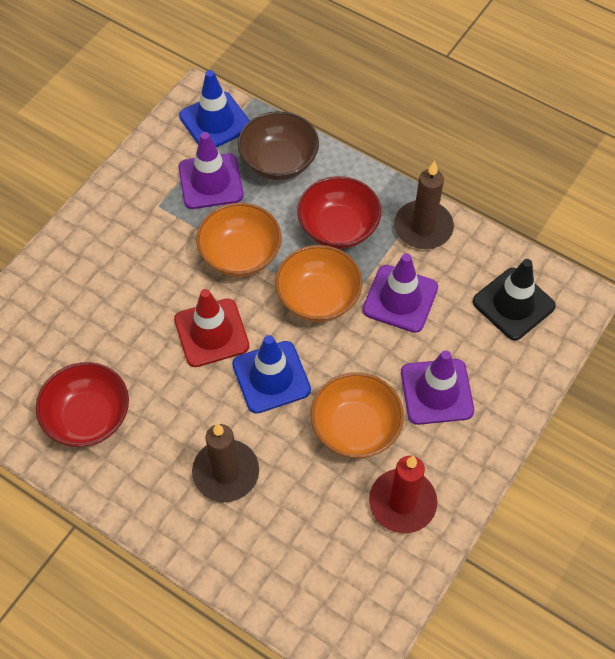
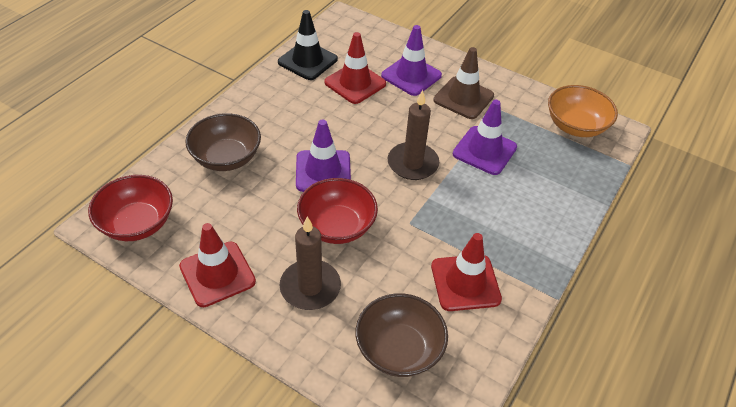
blue traffic cone: [179,70,250,147] [232,335,311,414] = 2 -> none = 0
brown bowl: [238,111,319,180] = 1 -> [185,113,261,171] [355,293,448,377] = 2
brown traffic cone: none = 0 -> [433,47,494,119] = 1
orange bowl: [196,203,282,277] [275,245,362,322] [311,372,404,458] = 3 -> [548,85,618,137] = 1
red candle: [369,456,437,533] = 1 -> none = 0
red traffic cone: [174,289,249,367] = 1 -> [179,223,256,307] [324,32,386,104] [431,233,502,311] = 3

